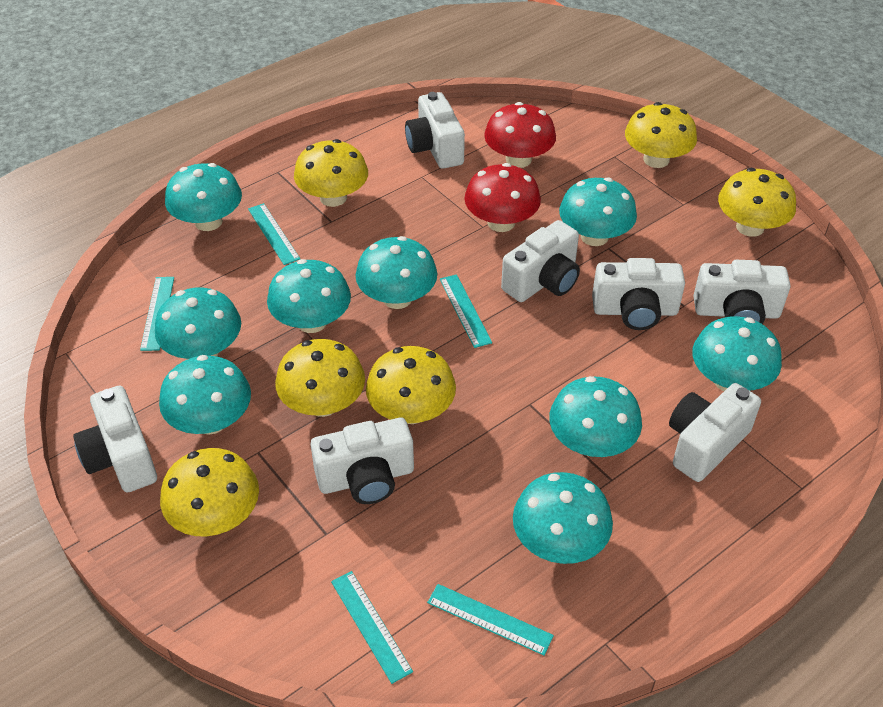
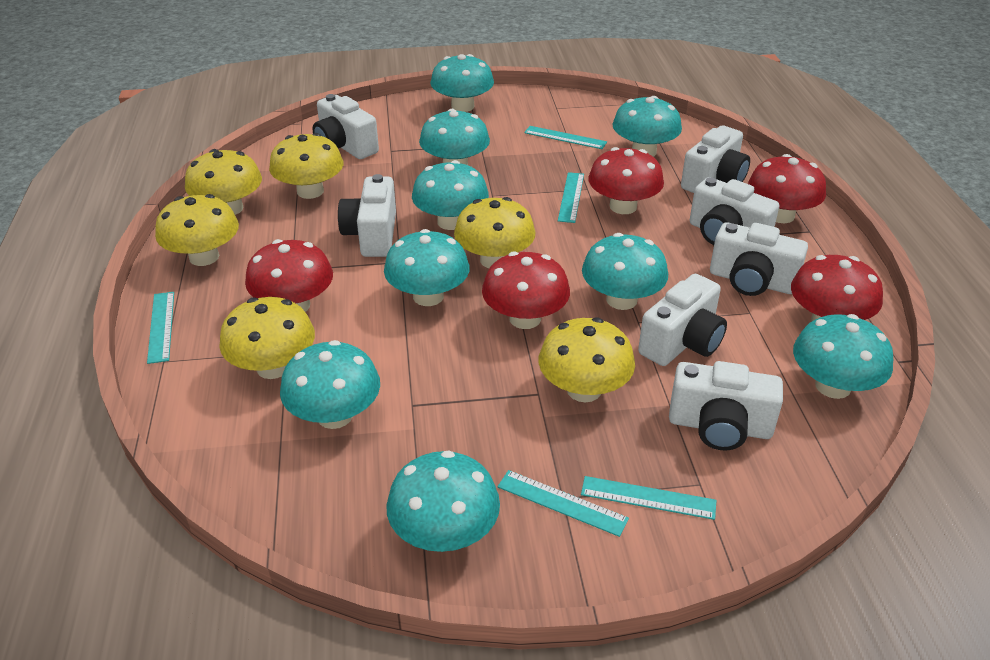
red mushroom: [464,163,541,232] [484,102,556,168] = 2 -> [245,239,333,312] [482,251,570,329] [588,147,664,214] [748,154,826,223] [791,255,883,321] = 5

